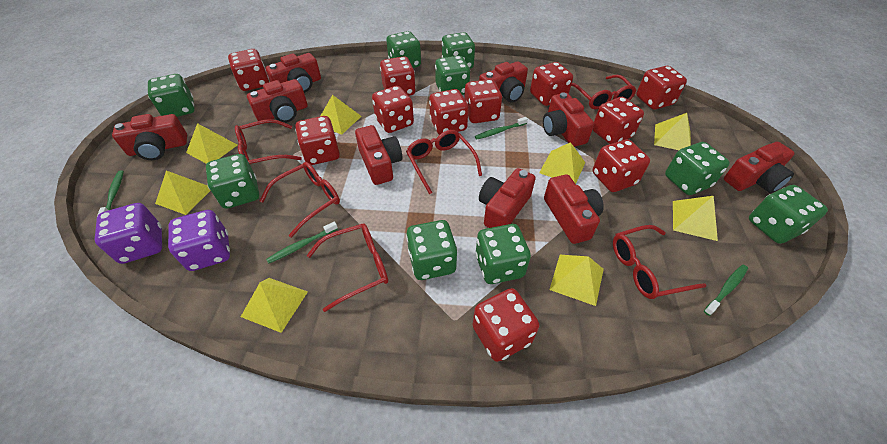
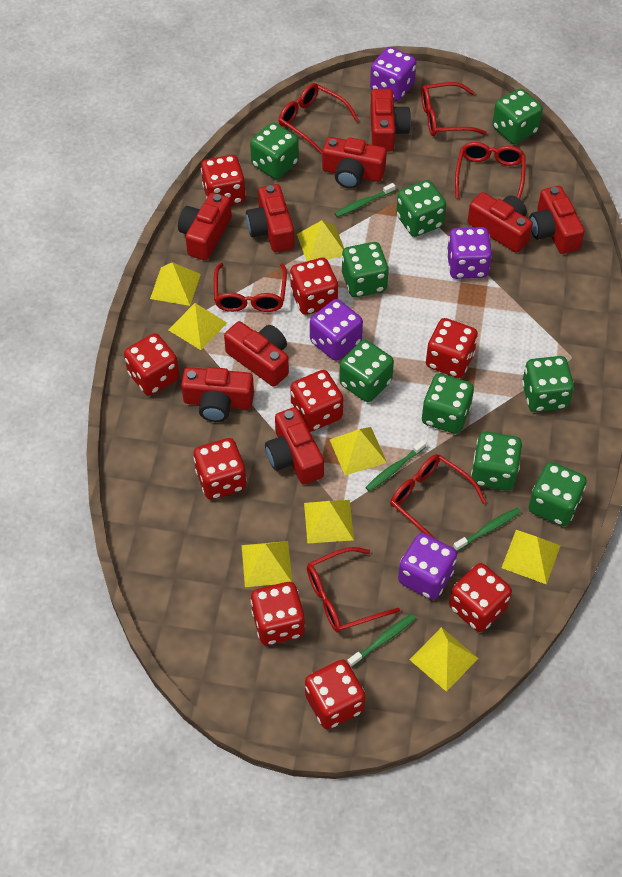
purple dice: [95,203,162,264] [168,210,230,271] = 2 -> [310,299,363,361] [370,47,416,101] [398,533,457,600] [447,227,492,279] = 4
red dice: [228,49,269,91] [295,116,340,165] [372,86,414,133] [380,56,416,96] [429,89,468,135] [464,79,502,123] [473,288,539,362] [530,62,573,106] [593,97,644,144] [593,139,650,192] [636,66,687,109] = 11 -> [124,333,179,396] [193,438,247,500] [201,155,246,205] [251,582,305,645] [290,258,338,315] [291,370,343,432] [305,660,365,729] [426,318,478,378] [449,563,512,632] = 9

